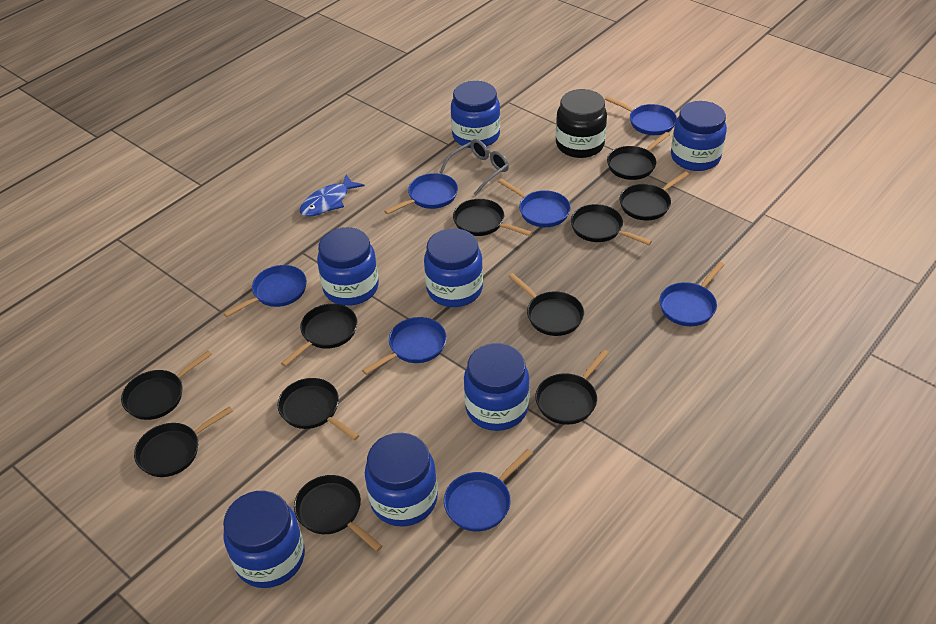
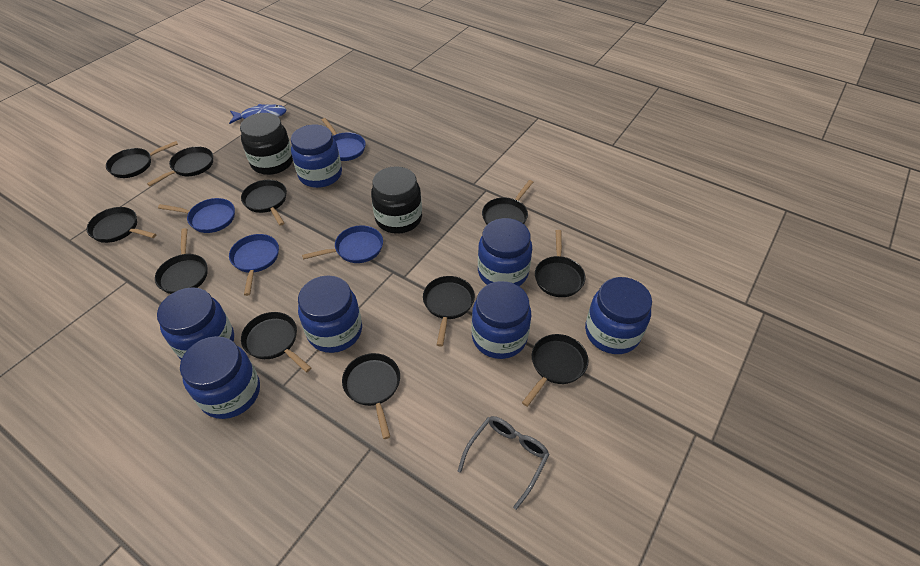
black jar: [556,89,607,158] = 1 -> [240,113,293,175] [371,166,422,234] = 2
blue pan: [223,265,307,317] [362,317,447,375] [384,173,458,214] [444,449,533,532] [498,178,571,227] [605,96,677,135] [659,262,724,326] = 7 -> [158,198,235,233] [229,234,279,296] [302,225,383,263] [322,118,366,161] = 4

